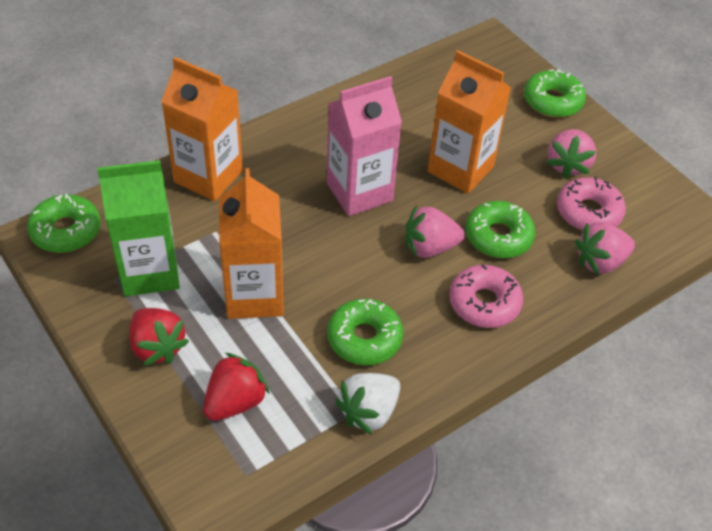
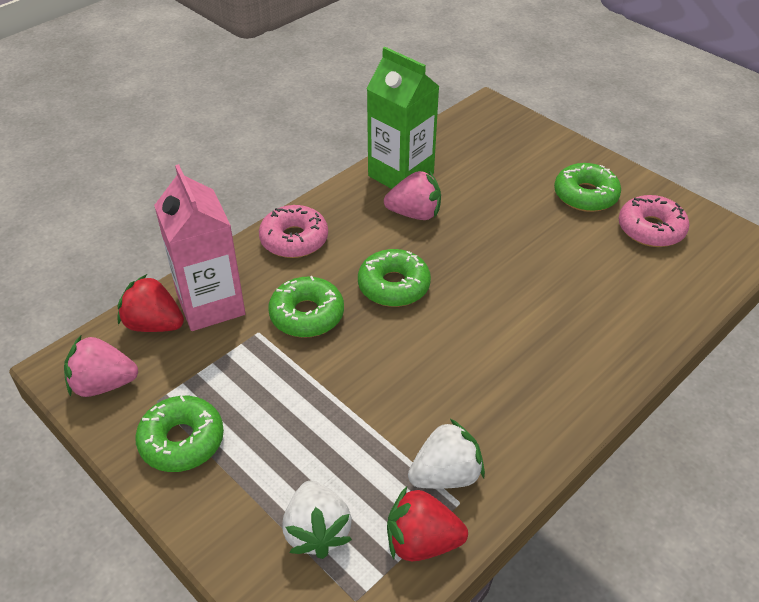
orange carton: [161,57,243,201] [219,168,284,319] [428,50,511,194] = 3 -> none = 0
pink strawberry: [406,205,465,258] [547,129,597,179] [575,222,635,276] = 3 -> [64,336,138,397] [384,171,441,220] = 2
white strawberry: [335,373,400,435] = 1 -> [282,480,352,559] [408,419,485,489] = 2

